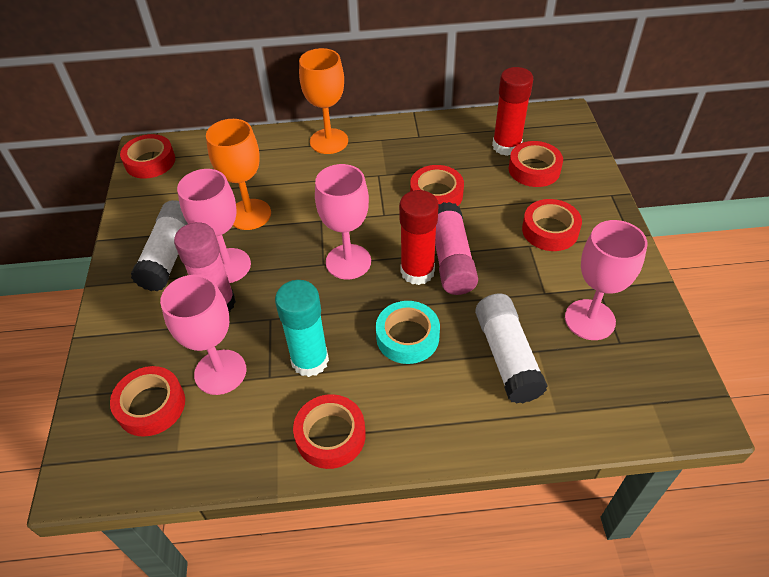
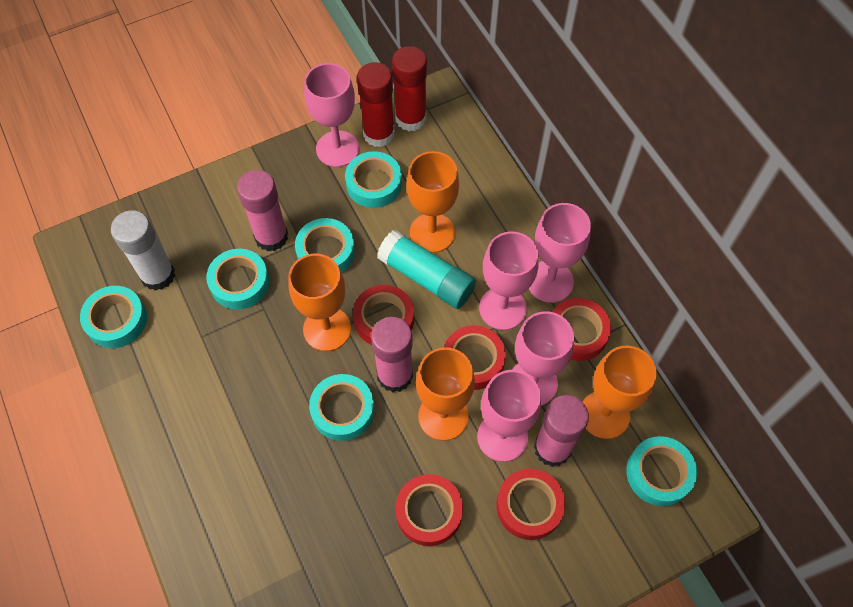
orange goblet: [206,119,271,230] [299,48,348,154] = 2 -> [288,254,351,351] [407,151,459,253] [416,347,475,441] [583,346,657,439] = 4
pink glue stick: [174,222,236,312] [435,202,478,295] = 2 -> [237,170,288,251] [371,317,413,392] [534,395,589,467] = 3
pink goblet: [160,275,246,395] [177,169,251,283] [315,164,371,279] [565,220,647,340] = 4 -> [304,63,359,167] [477,370,541,462] [479,232,538,330] [512,311,574,405] [529,203,591,303] = 5
red tape: [110,366,185,437] [120,134,175,179] [293,394,366,469] [410,165,464,206] [509,141,563,187] [522,199,582,251] = 6 -> [353,285,414,345] [395,474,463,546] [444,325,506,390] [497,469,565,540] [553,298,611,361] = 5
turquoise tape: [376,301,440,364] = 1 -> [80,286,147,348] [206,249,269,310] [295,218,355,273] [309,374,374,441] [345,151,402,208] [626,436,697,506] = 6
white glue stick: [131,200,188,291] [475,294,548,404] = 2 -> [111,210,175,291] = 1

